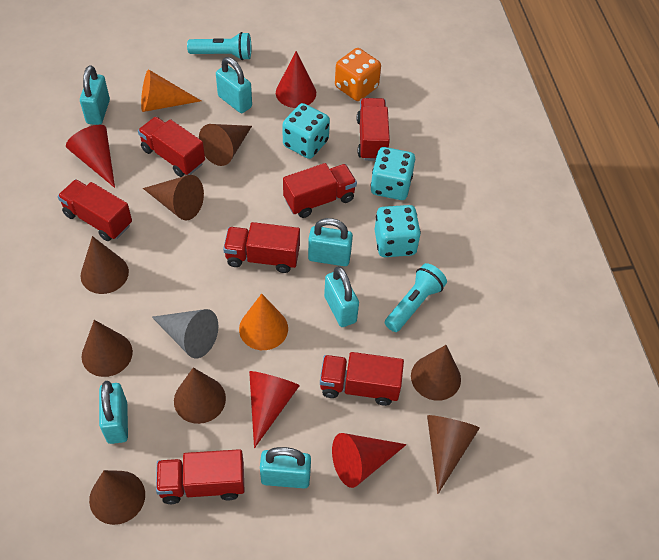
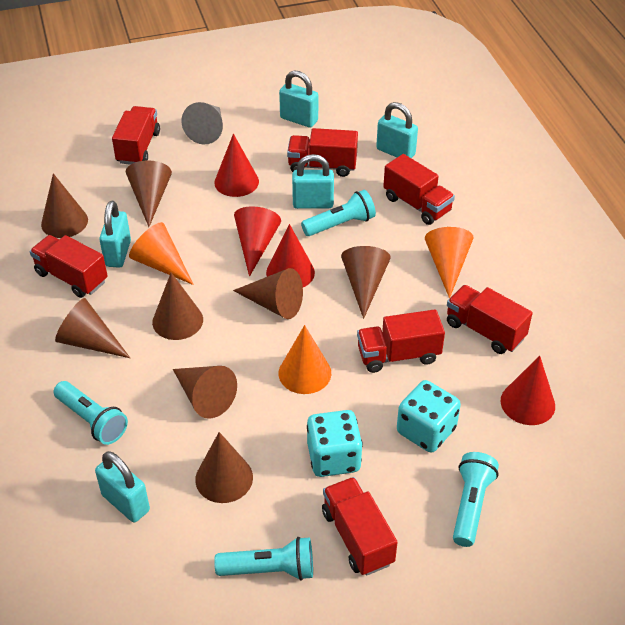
orange cone: [141,69,201,112] [239,294,288,350] = 2 -> [129,222,194,285] [278,325,331,394] [425,227,474,298] = 3
orange dice: [335,48,381,101] = 1 -> none = 0
turquoise dice: [282,103,330,159] [370,147,415,200] [375,205,421,257] = 3 -> [307,410,363,477] [397,380,461,453] = 2
turquoise flashlight: [187,32,251,60] [385,263,447,332] = 2 -> [54,381,128,445] [214,537,313,581] [301,190,376,236] [453,452,499,547] = 4
turquoise padlock: [80,65,110,125] [99,381,128,444] [216,57,252,113] [260,447,311,488] [308,218,353,266] [324,266,359,327] = 6 -> [95,451,150,522] [99,201,131,268] [279,70,318,128] [292,154,334,209] [376,102,418,158] = 5

